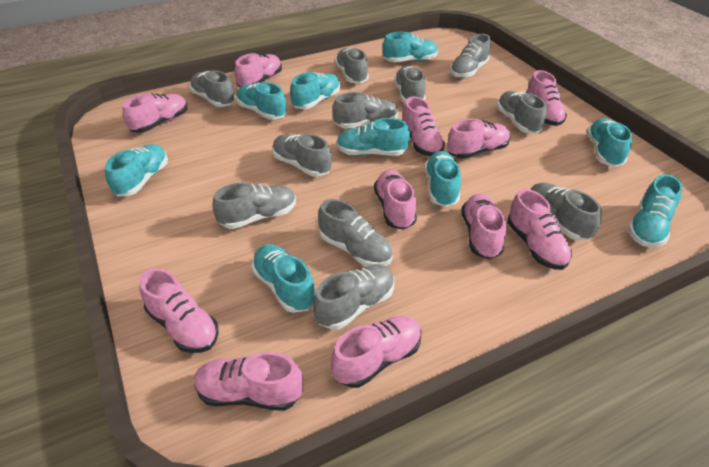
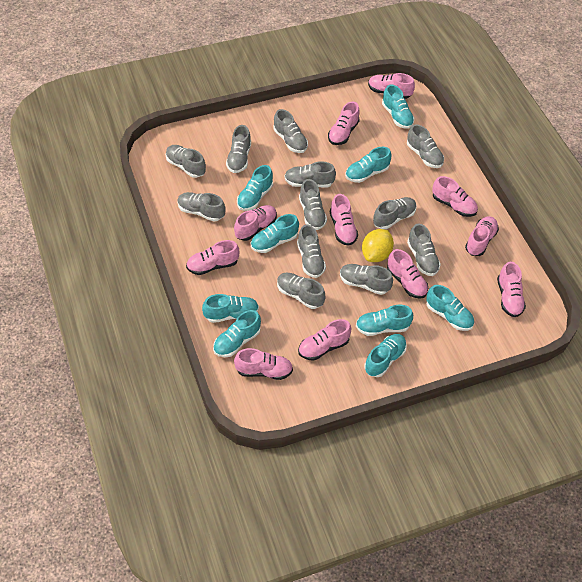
grey shoe: [189,71,235,107] [212,182,296,229] [272,134,332,177] [313,265,394,330] [318,199,393,267] [333,92,399,129] [335,48,369,83] [394,66,426,103] [450,34,491,78] [497,91,546,134] [530,182,602,240] = 11 -> [166,145,206,178] [177,192,226,222] [226,125,251,173] [273,109,308,153] [277,273,325,309] [284,161,336,188] [297,224,326,278] [299,179,327,230] [340,264,393,295] [373,197,417,229] [407,124,444,168] [407,224,441,276] = 12
yellow lemon: none = 0 -> [362,229,394,262] = 1

